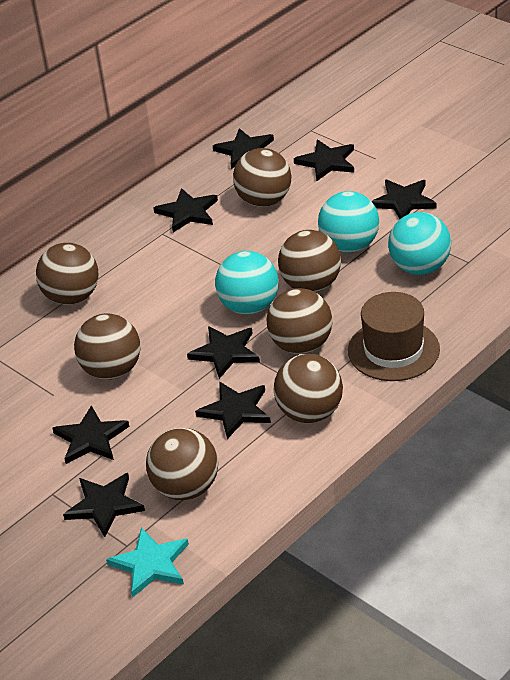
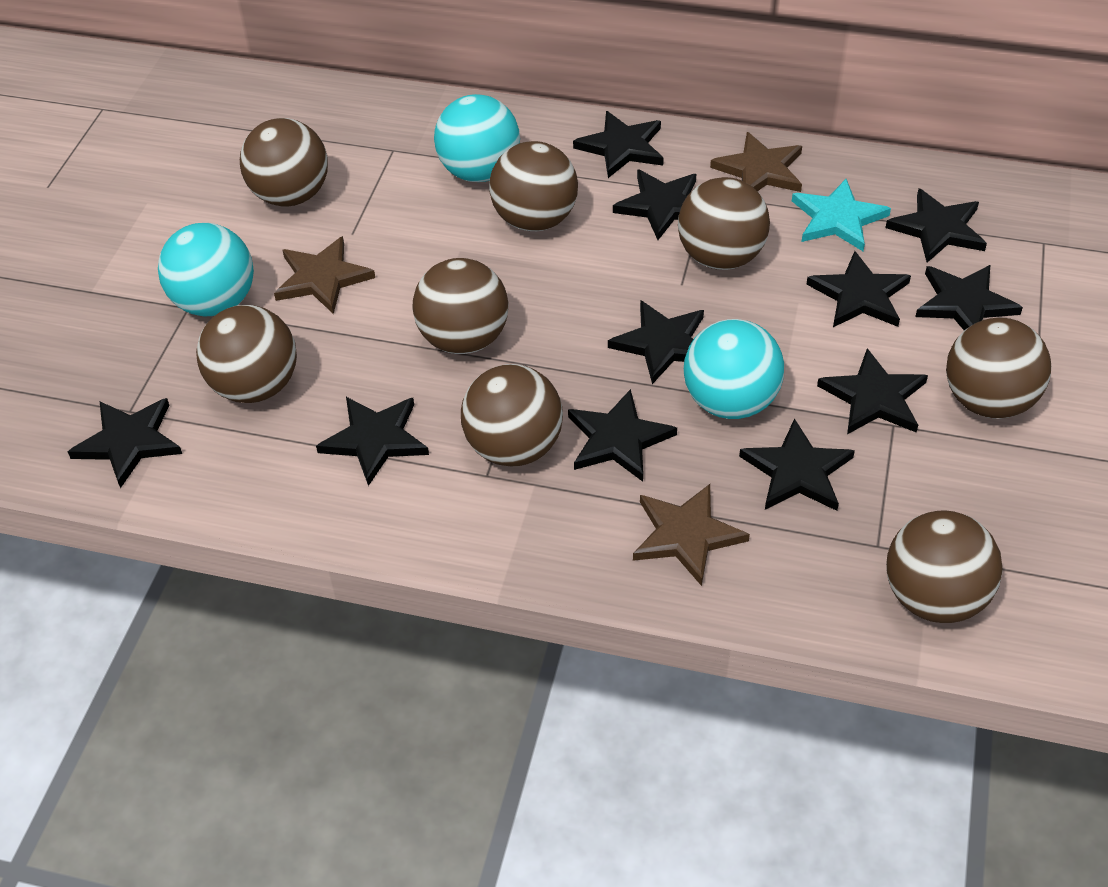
black star: [52,405,129,464] [63,473,145,537] [154,188,218,232] [187,326,260,379] [195,382,271,439] [213,128,274,169] [294,140,354,181] [372,180,437,219] = 8 -> [68,398,182,488] [316,397,429,486] [568,389,677,482] [573,111,664,178] [608,300,704,384] [613,169,696,240] [739,418,855,511] [806,251,911,327] [817,348,928,434] [885,188,987,263] [915,265,1023,330] = 11
brown ball: [36,243,99,305] [74,313,141,380] [146,428,218,500] [233,148,292,207] [266,288,332,354] [274,354,343,423] [278,230,341,292] = 7 -> [196,305,297,403] [240,118,328,207] [413,258,509,354] [461,364,563,466] [489,141,578,231] [678,177,770,270] [886,510,1003,623] [946,318,1051,419] = 8
brown hat: [348,292,440,381] = 1 -> none = 0
brown star: none = 0 -> [274,236,375,314] [633,484,750,586] [710,132,802,192] = 3

